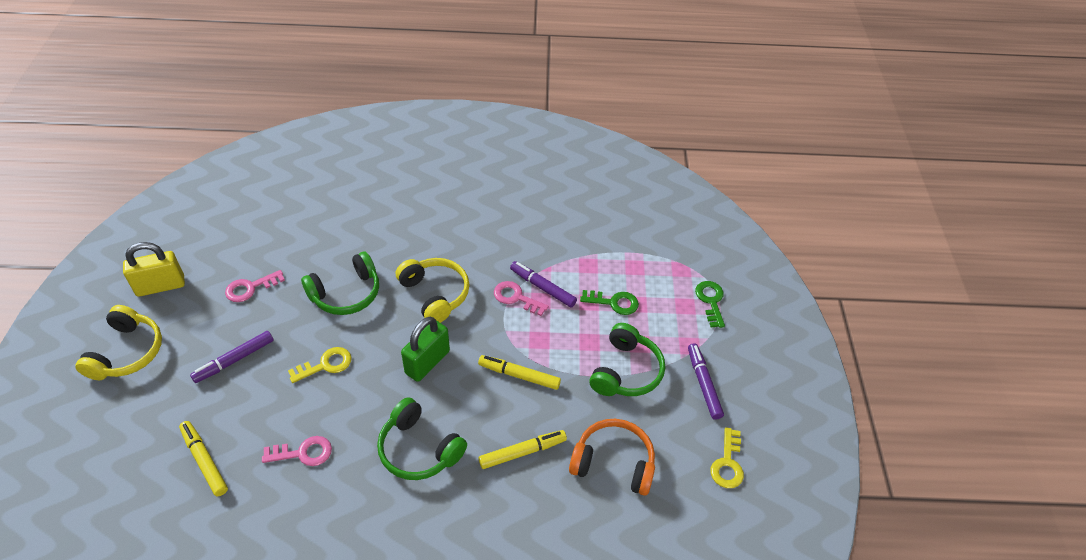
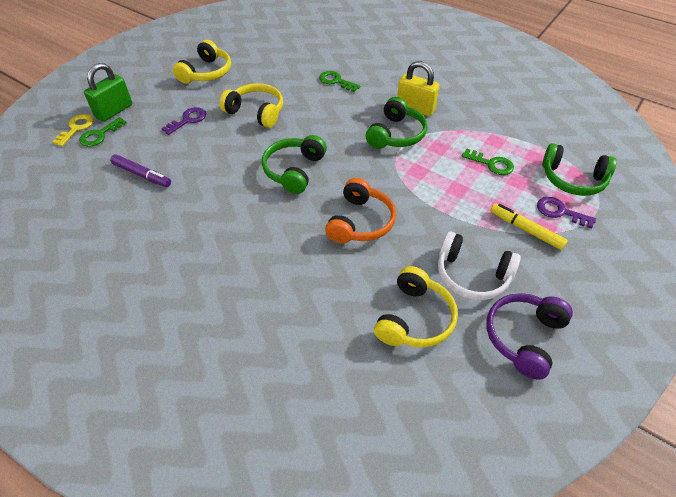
green key: [580,290,639,315] [695,281,725,328] = 2 -> [79,117,127,147] [319,71,360,92] [461,148,514,175] = 3
pink key: [225,270,285,302] [262,436,332,466] [494,281,549,316] = 3 -> none = 0
purple headphones: none = 0 -> [486,293,573,380] = 1
purple key: none = 0 -> [161,107,206,135] [537,197,596,229] = 2
purple marker: [190,331,274,383] [510,261,577,308] [688,343,724,420] = 3 -> [110,154,171,187] = 1
white headphones: none = 0 -> [438,232,521,300] = 1
yellow headphones: [75,305,162,380] [396,258,470,323] = 2 -> [173,40,231,84] [219,83,283,128] [374,266,458,347] = 3
yellow key: [288,347,352,383] [710,427,744,488] = 2 -> [52,114,94,146] = 1
yellow marker: [179,421,228,496] [478,355,561,390] [479,430,567,469] = 3 -> [490,203,568,250] = 1

